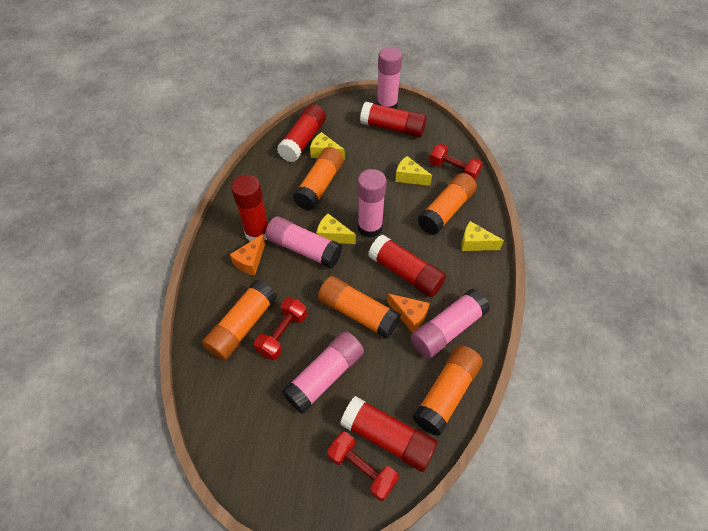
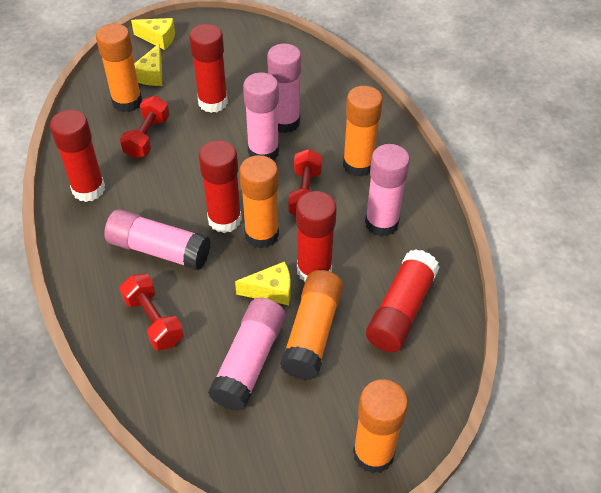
orange cheese: [230,234,265,275] [387,294,430,333] = 2 -> none = 0
yellow cheese: [310,132,345,160] [317,214,356,244] [395,156,432,186] [461,221,504,251] = 4 -> [131,18,175,50] [134,44,162,86] [235,261,291,305] = 3

